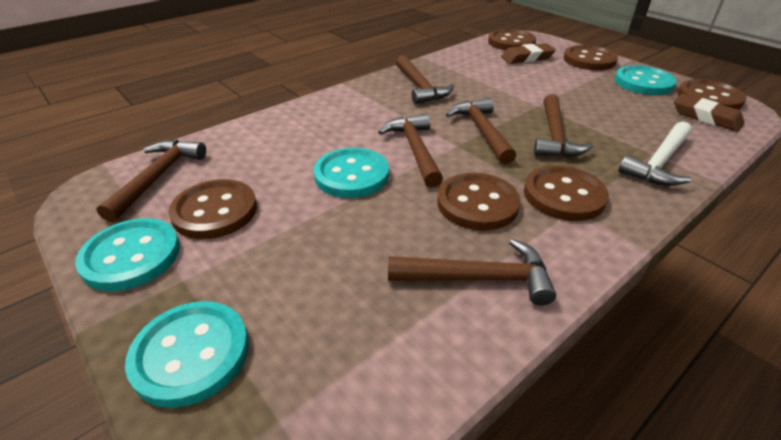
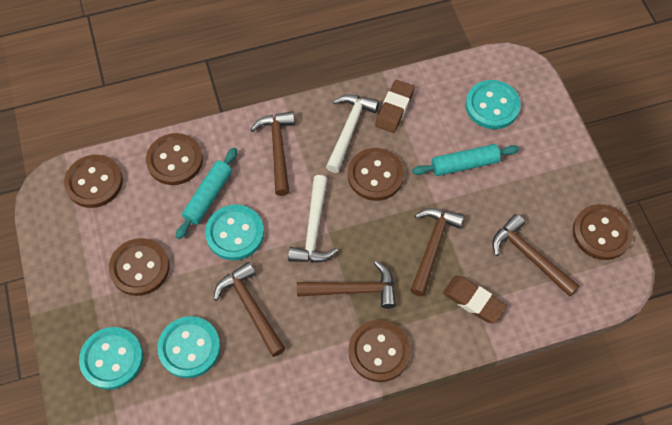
brown hammer: [97,140,206,222] [378,113,443,188] [388,239,556,306] [396,55,454,104] [446,98,516,164] [534,94,594,157] = 6 -> [214,262,286,357] [250,111,295,196] [297,261,396,309] [410,208,464,296] [492,214,579,297] = 5
turquoise rolling pin: none = 0 -> [176,148,237,239] [412,144,519,176] = 2
white hammer: [618,122,692,186] = 1 -> [288,175,338,263] [326,94,379,173] = 2

